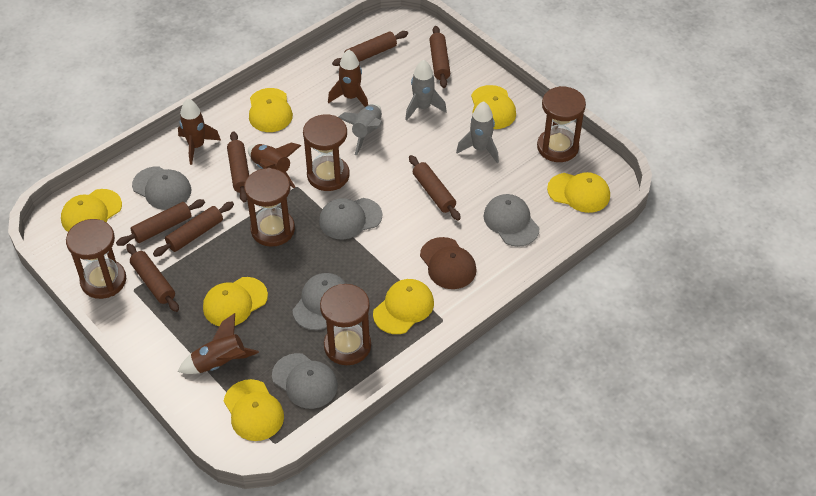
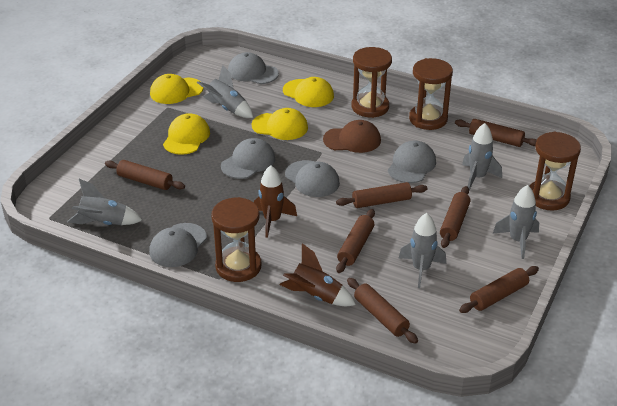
brown hourglass: [66,219,126,299] [244,168,295,247] [303,114,350,191] [320,284,371,365] [537,86,586,162] = 5 -> [211,197,261,282] [352,47,392,118] [409,58,453,130] [529,132,581,211] = 4
brown rocket: [178,99,221,165] [178,313,259,374] [248,143,301,188] [328,50,368,107] = 4 -> [254,165,297,238] [280,243,356,306] = 2
grey rocket: [338,104,382,155] [405,60,447,121] [456,101,499,163] = 3 -> [67,179,142,225] [197,65,253,118] [399,213,446,288] [462,123,502,190] [493,185,539,259] = 5
yellow cap: [61,189,122,232] [203,277,268,326] [224,379,284,441] [249,88,293,132] [373,279,434,334] [471,85,516,129] [547,172,610,213] = 7 -> [150,74,203,104] [163,113,210,155] [252,108,308,140] [283,77,334,107] = 4

